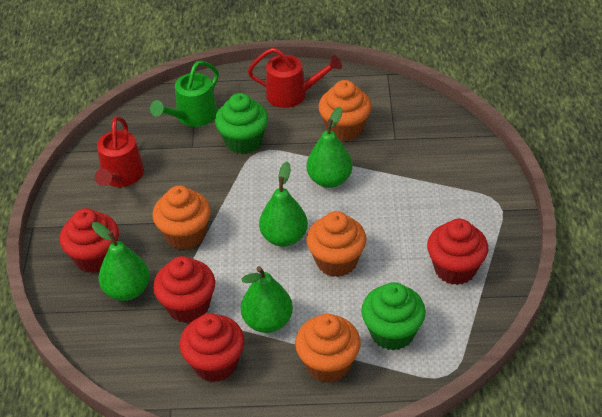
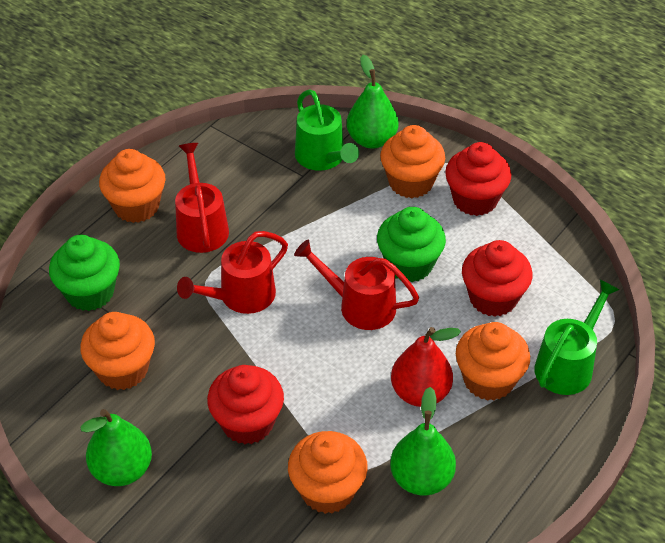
green pear: [92,222,150,301] [241,266,293,333] [259,161,308,247] [306,107,353,188] = 4 -> [80,409,152,486] [347,55,398,149] [390,387,456,495] = 3
green watering can: [150,61,219,127] = 1 -> [295,89,359,171] [534,280,620,395] = 2
orange cupcake: [153,186,211,250] [295,314,361,383] [306,211,367,277] [318,80,372,141] = 4 -> [80,312,155,390] [99,149,166,223] [288,431,368,514] [380,125,445,198] [456,322,530,401] = 5
red cupcake: [60,208,119,273] [153,256,215,323] [180,313,245,382] [427,219,488,285] = 4 -> [207,365,284,444] [445,142,511,216] [462,240,532,317] = 3
red pear: none = 0 -> [391,327,461,407] = 1
red watering can: [95,116,144,187] [248,48,342,108] = 2 -> [175,143,229,253] [177,231,288,314] [294,240,419,330] = 3

